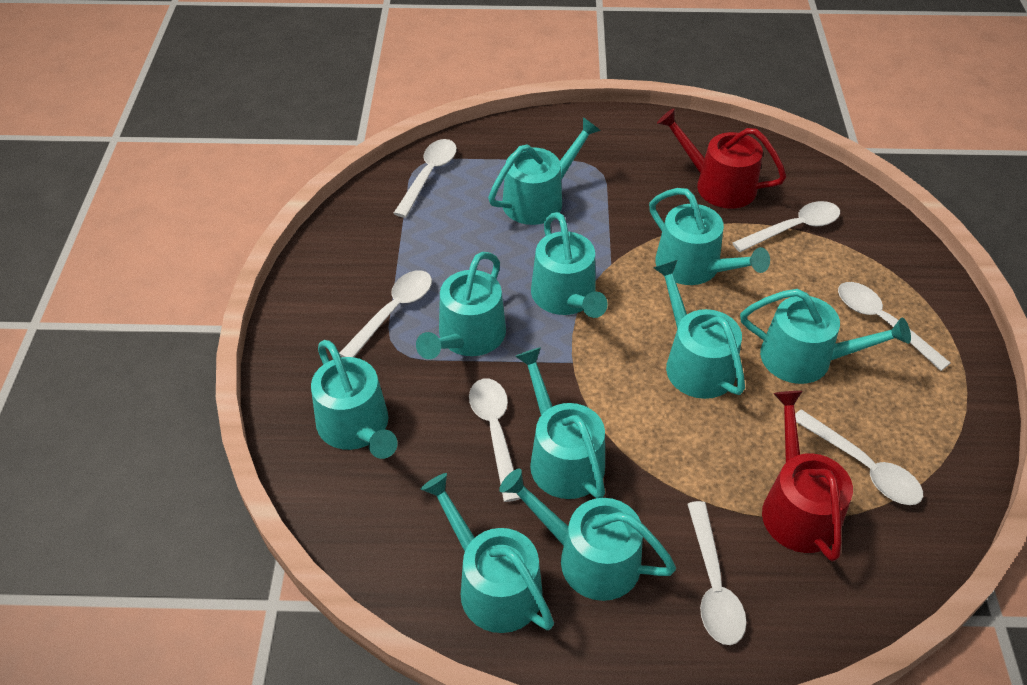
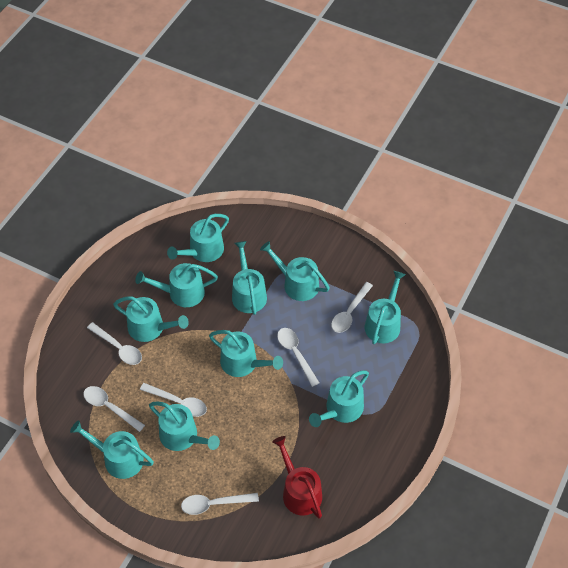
red watering can: [657,108,787,209] [762,391,853,562] = 2 -> [272,436,322,519] = 1
white spoon: [339,270,432,357] [393,139,457,218] [469,379,521,502] [688,501,747,645] [732,201,840,252] [795,409,923,505] [838,282,950,371] = 7 -> [83,386,145,432] [87,322,142,365] [140,383,207,417] [181,493,259,515] [277,328,319,387] [331,282,373,333] = 6

